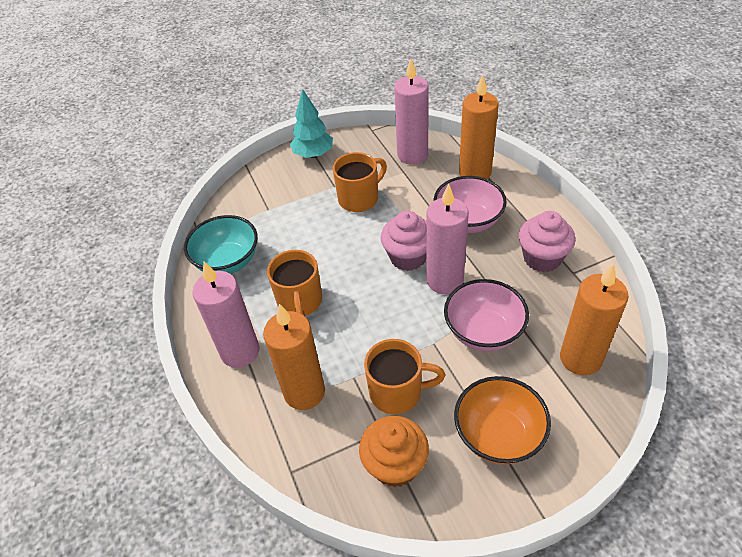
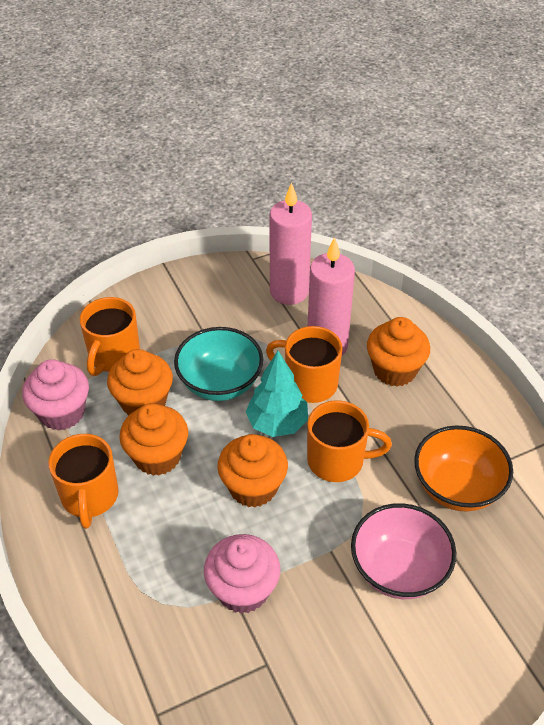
orange candle: [263,304,325,410] [459,75,499,179] [560,264,628,376] = 3 -> none = 0
orange cupcake: [359,416,429,488] = 1 -> [107,349,173,416] [119,403,188,476] [217,434,288,508] [367,317,430,387] = 4
orange mug: [267,250,322,316] [333,152,387,212] [364,339,445,414] = 3 -> [48,434,119,529] [80,297,140,376] [266,326,342,403] [307,400,392,482] = 4
pink bowl: [434,176,507,233] [444,279,529,351] = 2 -> [351,503,457,599] = 1
pink candle: [192,261,259,368] [394,59,429,165] [426,183,469,294] = 3 -> [270,182,312,305] [308,237,355,356] = 2

